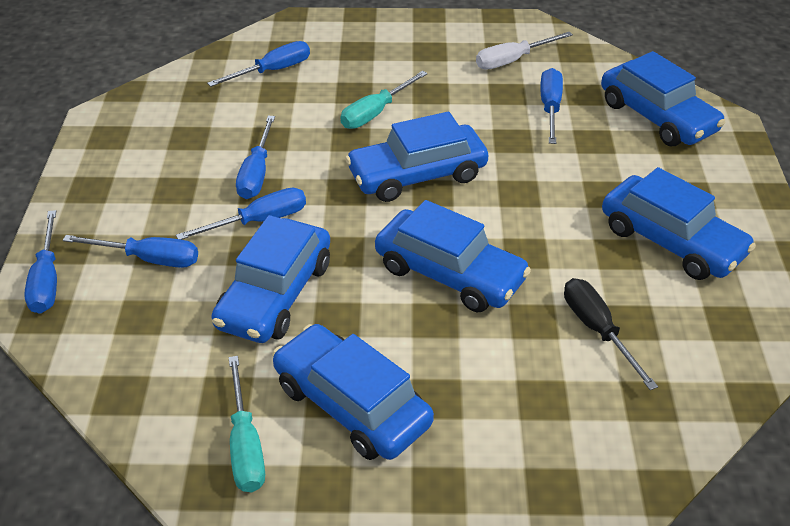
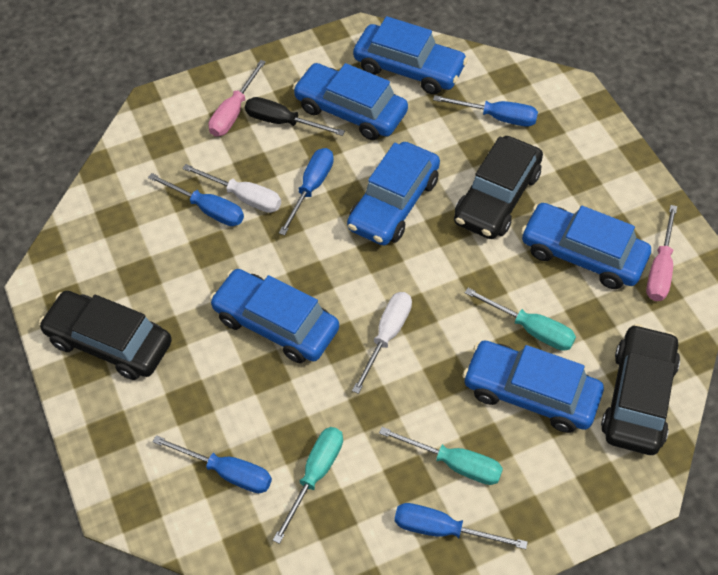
black car: none = 0 -> [39,291,172,380] [454,136,543,239] [601,324,680,455] = 3
blue screwdriver: [24,210,57,314] [63,235,198,268] [176,188,306,240] [207,41,310,87] [236,116,275,199] [540,68,563,144] = 6 -> [148,173,244,226] [153,435,272,493] [279,148,334,235] [394,503,528,549] [433,95,538,127] = 5
pink screwdriver: none = 0 -> [209,60,266,137] [646,205,677,301] = 2
turquoise screwdriver: [228,356,265,492] [341,71,428,129] = 2 -> [273,427,343,544] [379,427,503,485] [465,288,576,351] = 3
white screwdriver: [476,32,573,69] = 1 -> [182,164,281,213] [352,292,412,394] = 2

